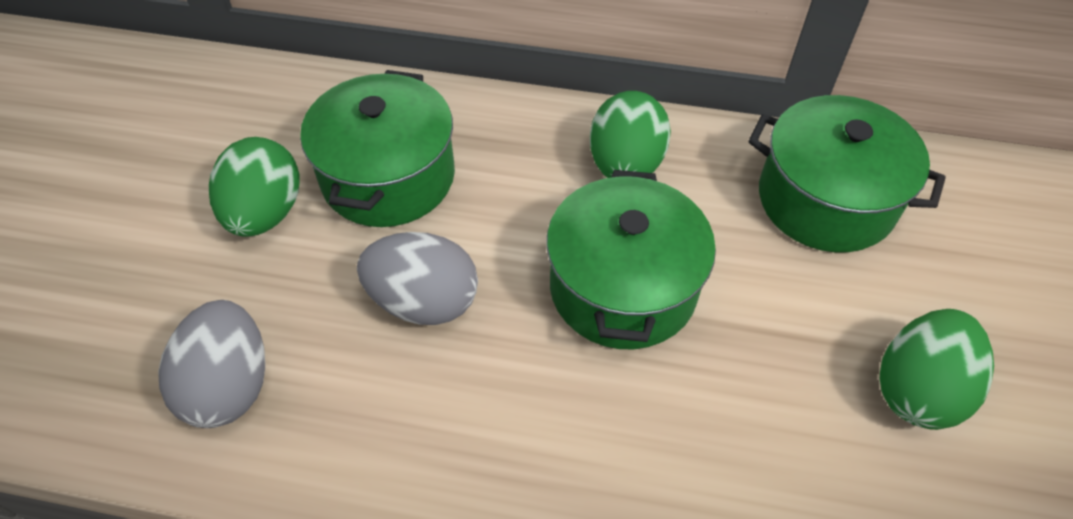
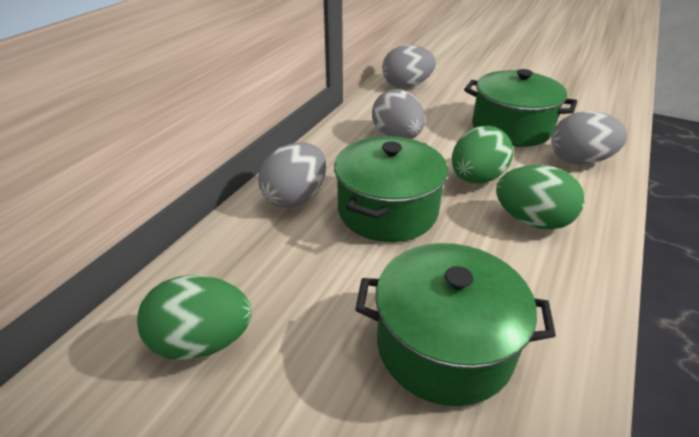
grey egg: [158,300,265,428] [357,232,478,325] = 2 -> [258,142,326,208] [372,89,425,139] [382,45,436,88] [551,111,628,165] = 4

